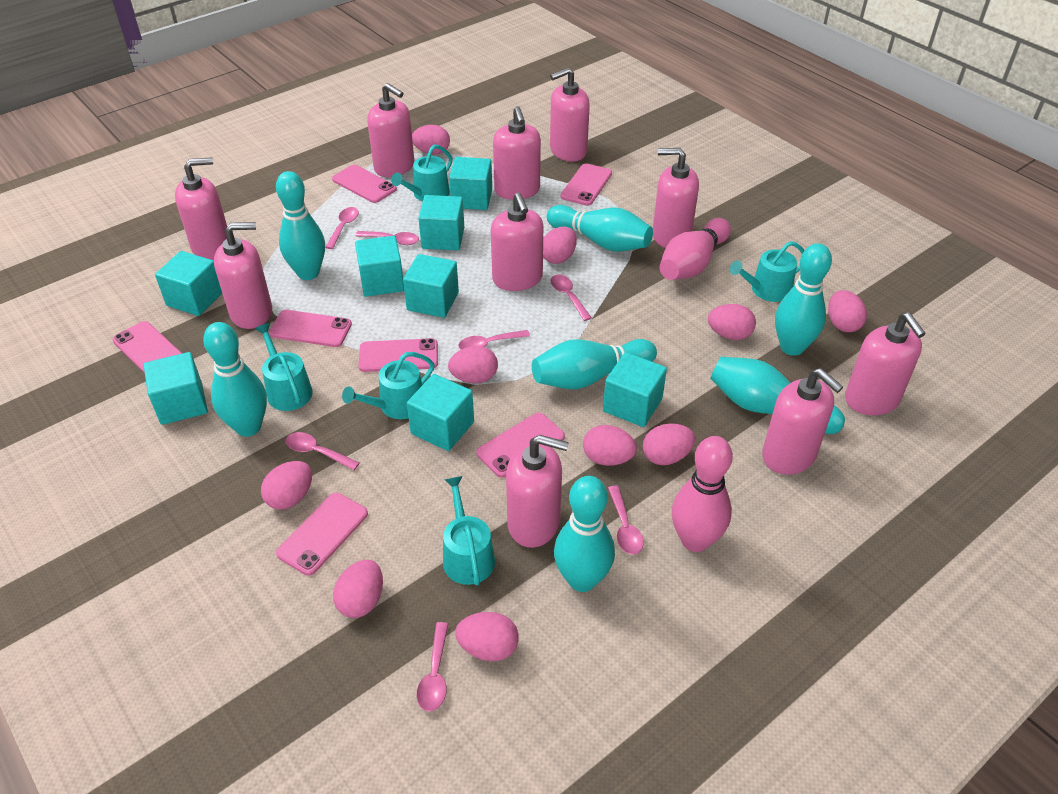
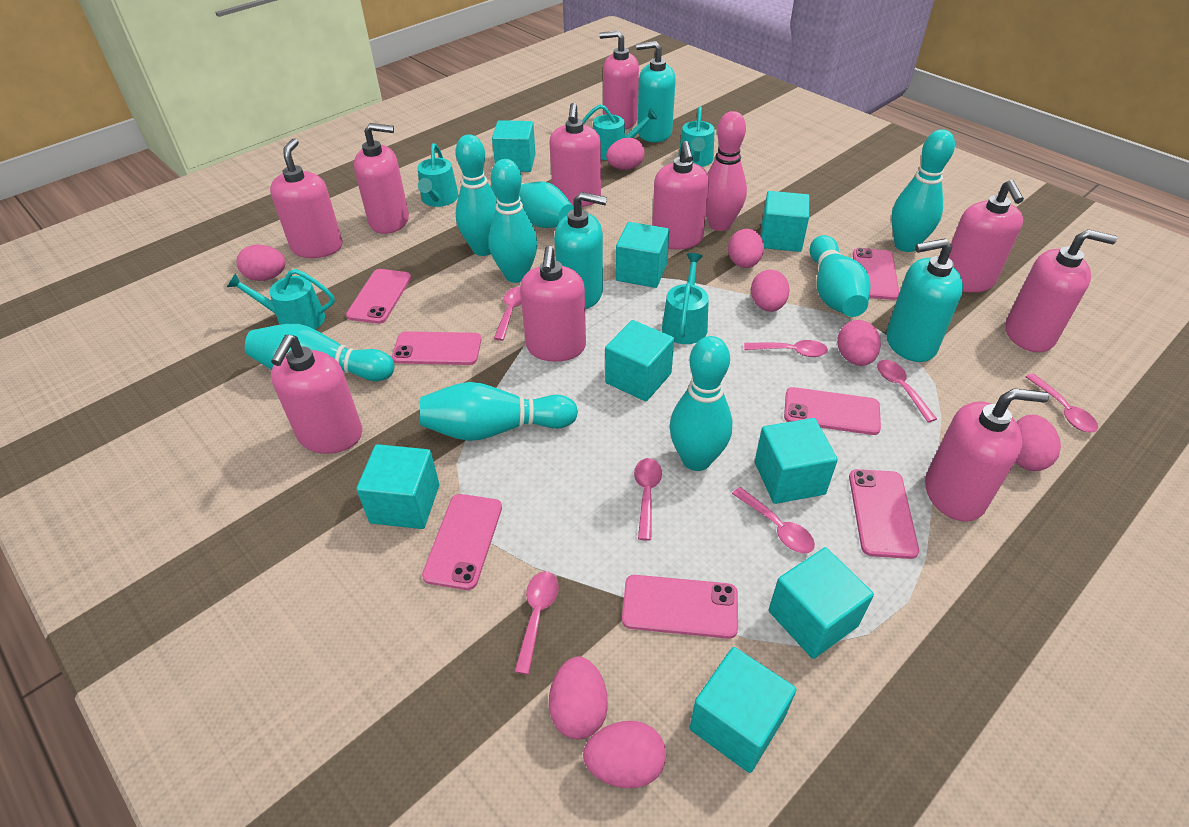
pink bowling pin: [660,218,731,280] [672,436,733,552] = 2 -> [706,111,747,231] = 1
pink egg: [261,461,312,510] [333,560,383,618] [412,125,450,155] [448,346,498,383] [455,612,519,661] [543,227,577,264] [583,425,637,466] [643,423,695,465] [708,304,756,340] [828,290,867,332] = 10 -> [237,244,286,281] [549,657,608,739] [583,721,666,788] [606,138,644,170] [728,229,764,268] [751,270,790,312] [837,320,881,366] [1015,415,1061,471] = 8
turquoise bowling pin: [203,322,267,437] [276,171,325,280] [532,339,657,389] [547,205,653,252] [554,476,615,592] [710,357,845,434] [775,243,832,356] = 7 -> [245,324,394,381] [420,382,578,441] [455,135,497,256] [489,159,538,283] [491,181,574,228] [669,336,733,471] [810,235,870,317] [891,129,955,252] = 8
turquoise soap dispenser: none = 0 -> [554,192,607,309] [636,41,676,142] [886,238,963,362] = 3

